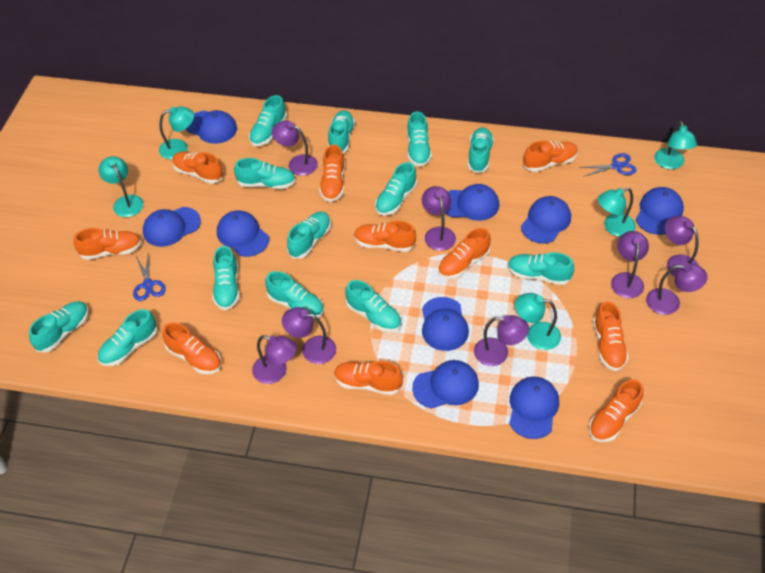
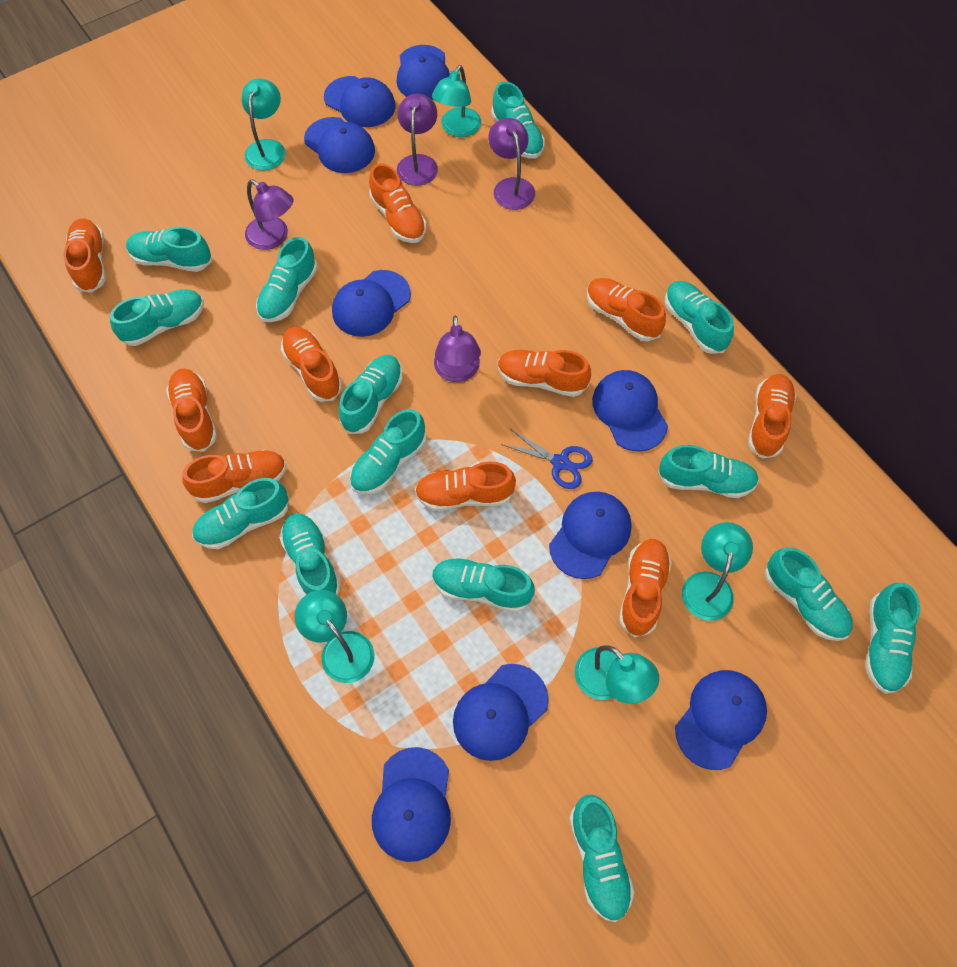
blue scissors: [133,252,166,301] [579,153,637,177] = 2 -> [501,429,592,489] = 1
purple lamp: [252,335,297,384] [272,120,318,176] [282,307,336,364] [422,186,456,251] [474,315,529,366] [611,231,649,298] [646,263,708,315] [665,216,699,277] = 8 -> [245,180,293,250] [397,94,438,186] [434,316,481,382] [488,118,535,210] = 4
turquoise shoe: [29,301,89,353] [97,309,158,366] [212,246,240,310] [234,158,296,189] [249,95,287,146] [265,271,324,319] [287,212,331,259] [328,110,355,153] [345,280,401,332] [375,162,417,216] [407,111,432,167] [468,127,494,173] [508,252,574,285] = 13 -> [110,289,204,346] [126,227,212,272] [192,478,289,549] [256,237,318,322] [279,513,341,595] [339,355,403,434] [350,409,427,494] [432,557,535,612] [491,81,545,159] [569,795,634,922] [658,445,759,498] [665,281,734,354] [765,547,853,641] [865,583,920,694] = 14

